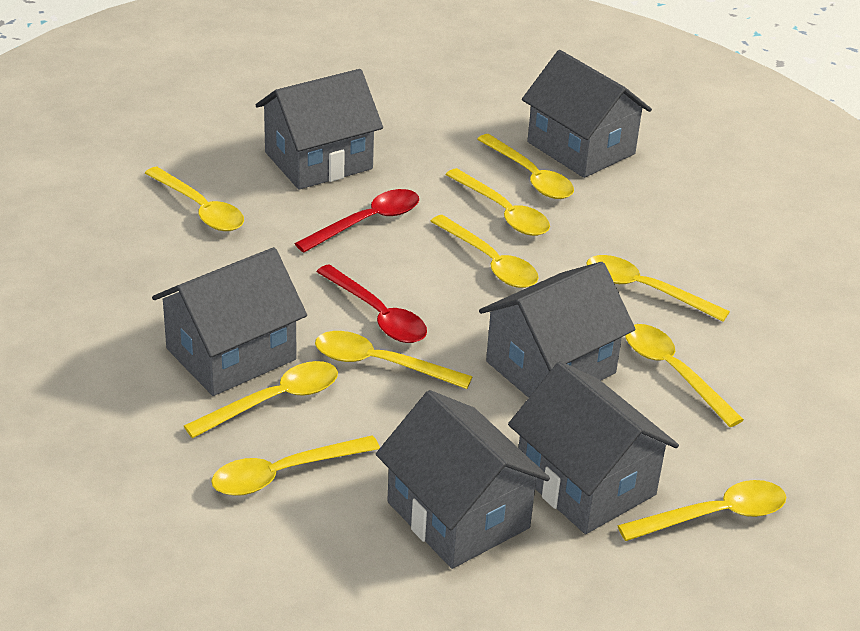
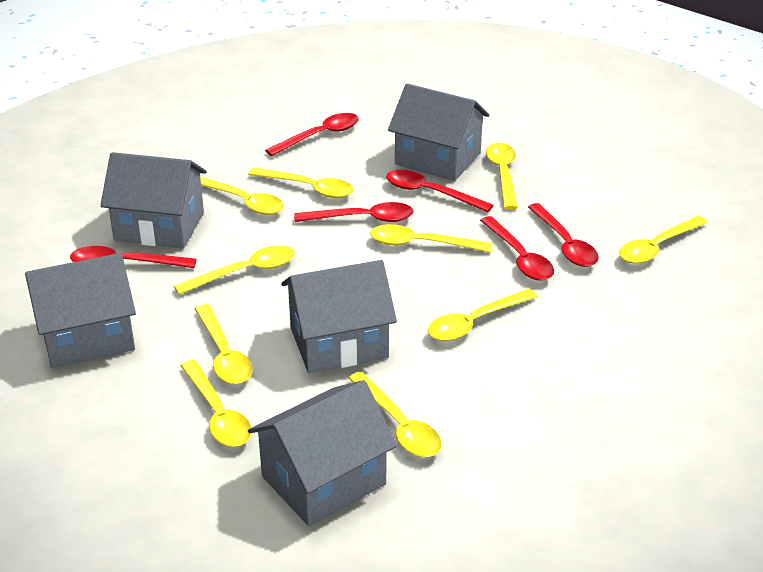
grey house: [152,247,307,396] [256,69,383,190] [376,390,550,569] [479,262,636,398] [508,361,679,534] [522,50,652,178] = 6 -> [25,253,136,368] [100,152,207,249] [248,380,398,526] [281,260,397,373] [388,84,489,181] = 5
red spoon: [294,189,419,252] [316,264,427,343] = 2 -> [70,246,197,268] [265,113,359,156] [294,202,413,222] [386,170,493,212] [480,216,554,281] [528,203,599,267] = 6

